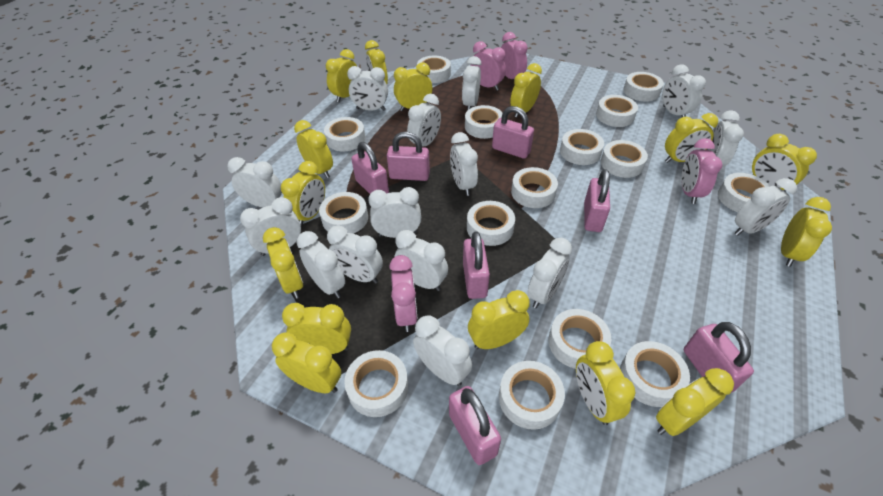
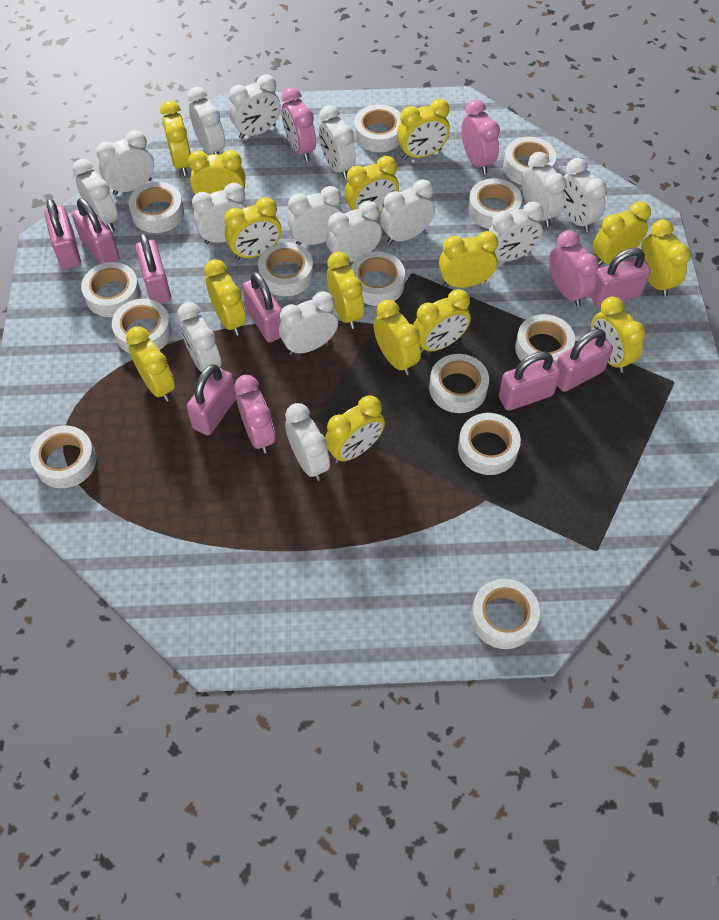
pink padlock: [351,142,389,194] [387,131,430,181] [449,386,501,465] [463,231,490,299] [492,106,534,159] [584,169,610,232] [684,322,754,393] = 7 -> [45,198,81,269] [72,198,120,264] [135,233,171,303] [186,364,236,435] [242,272,282,343] [499,351,561,411] [556,329,613,392] [590,248,651,307] = 8
white tape: [319,192,368,234] [324,117,366,152] [344,350,408,417] [417,56,451,83] [465,105,503,139] [467,201,515,246] [499,361,565,430] [511,167,558,208] [548,309,611,369] [560,129,604,165] [596,95,638,127] [601,140,648,178] [620,341,690,407] [623,72,664,102] [718,173,770,212] = 15 -> [30,426,97,488] [81,262,141,317] [112,299,172,353] [129,182,184,233] [258,242,313,296] [351,251,405,306] [354,104,401,152] [429,354,489,413] [458,413,521,475] [468,178,522,229] [471,579,540,649] [503,137,556,185] [515,314,575,363] = 13

